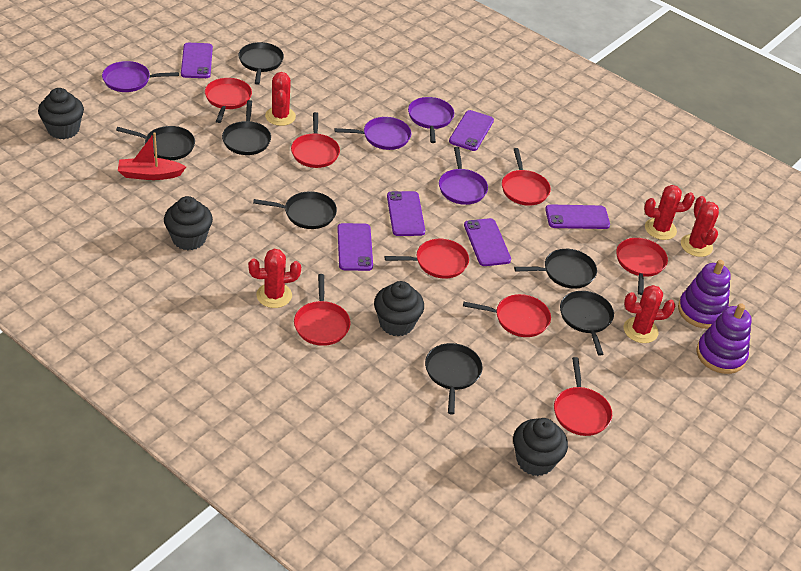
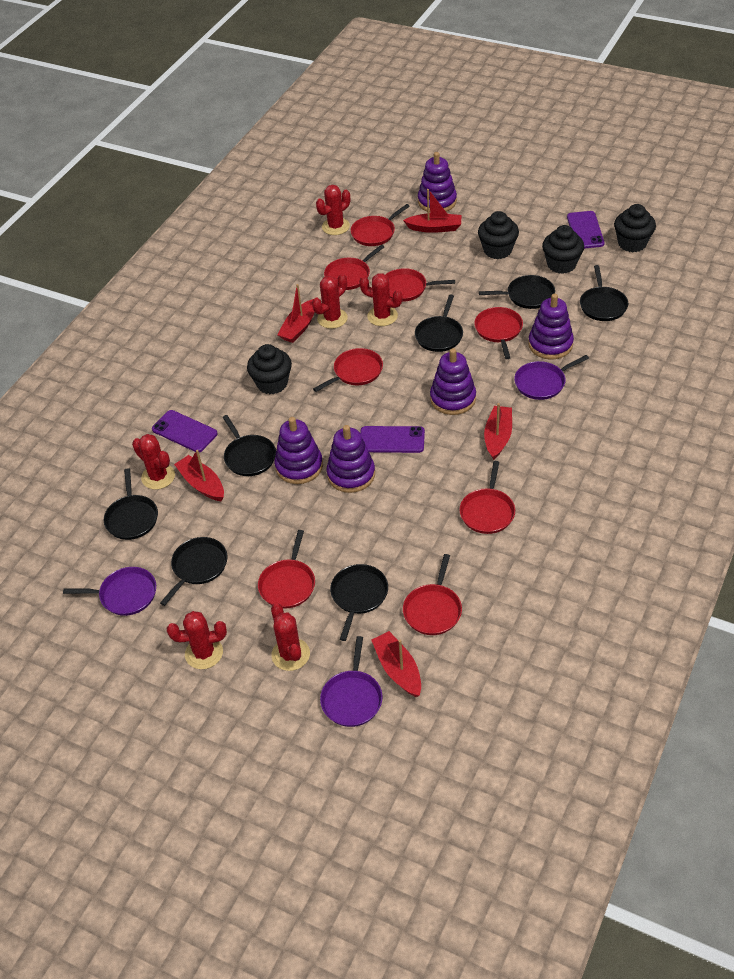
purple pan: [102,61,179,92] [334,117,411,150] [408,97,454,143] [439,147,488,205] = 4 -> [63,567,156,616] [320,636,382,727] [514,355,589,400] = 3
purple phone: [181,43,213,78] [337,223,373,271] [387,191,425,236] [449,110,494,151] [464,218,511,266] [545,204,610,229] = 6 -> [152,410,218,452] [360,426,425,453] [567,211,605,249] = 3
purple stacking toy: [678,260,731,329] [697,303,752,374] = 2 -> [274,417,323,484] [327,425,375,493] [418,152,457,212] [430,348,476,415] [528,294,574,359] = 5
red boat: [118,132,186,180] = 1 -> [174,450,224,501] [277,284,315,343] [372,631,421,697] [403,189,461,233] [484,403,512,460] = 5
red cactus: [248,249,301,308] [265,72,296,126] [624,285,675,343] [644,185,695,240] [681,196,719,257] = 5 -> [132,434,175,489] [167,611,227,669] [271,603,310,671] [312,274,348,329] [316,185,350,235] [359,273,403,326] = 6

